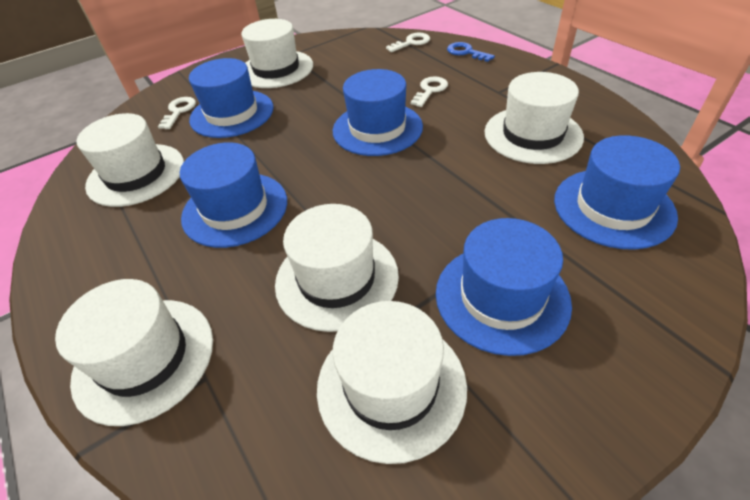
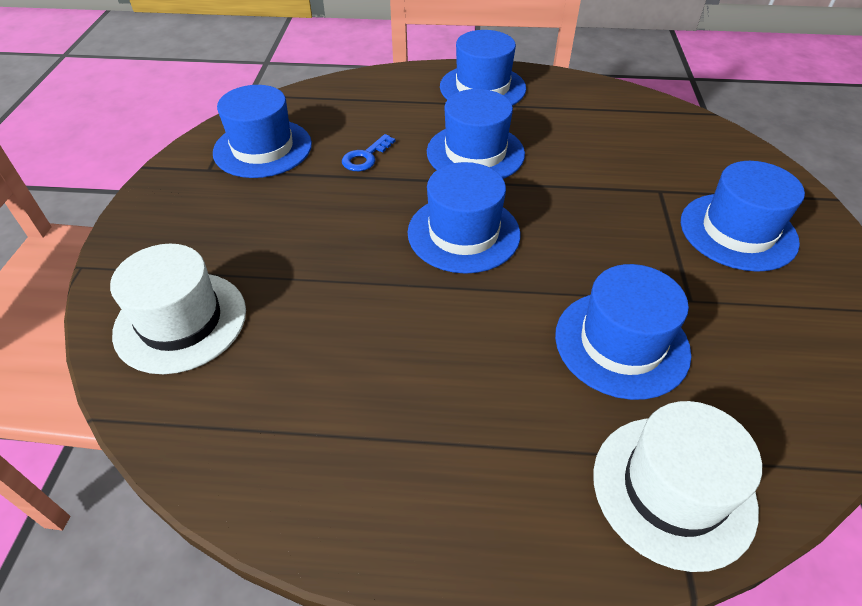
blue hat: [180,142,287,248] [189,58,274,138] [333,69,423,156] [436,218,572,356] [554,135,680,250] = 5 -> [213,85,312,178] [408,162,520,274] [427,89,525,179] [440,30,526,106] [555,264,691,400] [681,161,805,272] = 6
white hat: [55,279,213,426] [76,113,184,207] [241,19,313,88] [275,204,399,332] [317,301,467,464] [485,72,584,164] = 6 -> [110,244,246,374] [593,401,762,572] = 2
white key: [158,97,196,129] [386,33,430,52] [411,76,448,107] = 3 -> none = 0

